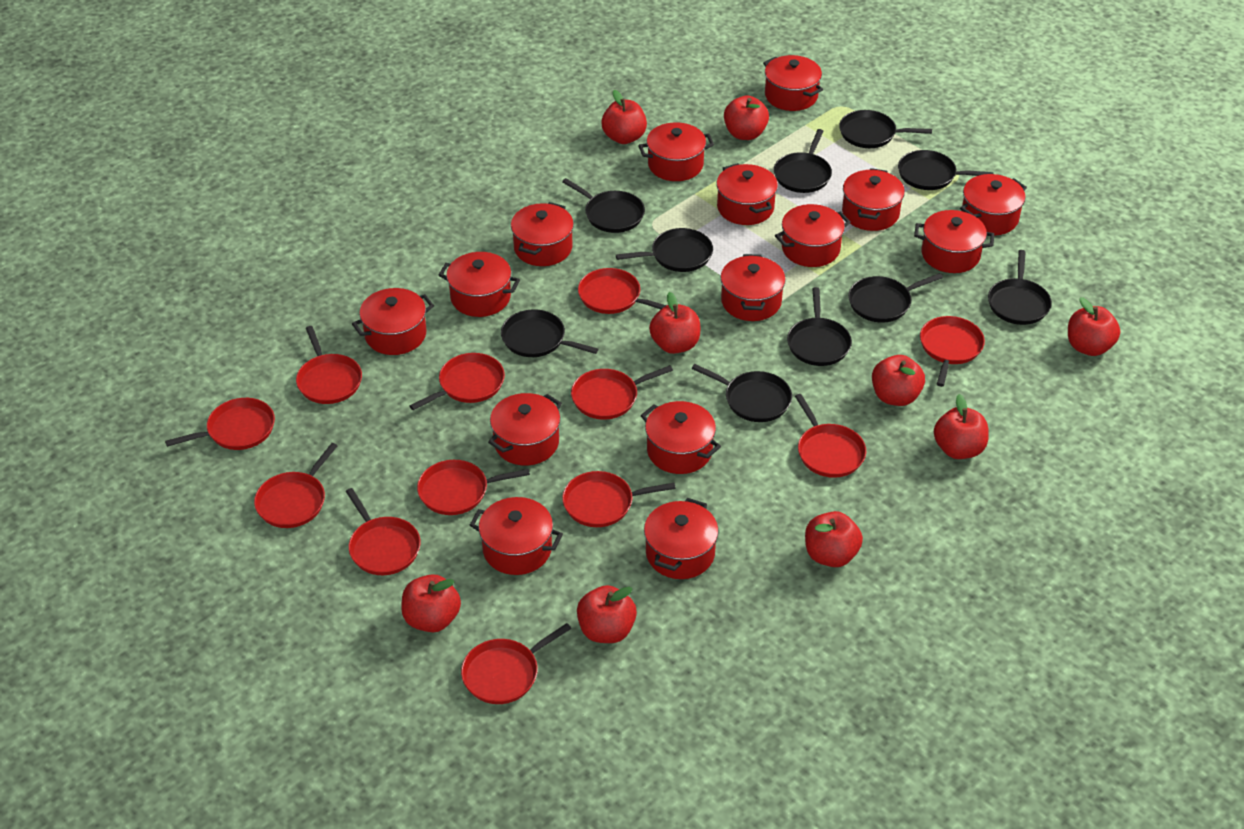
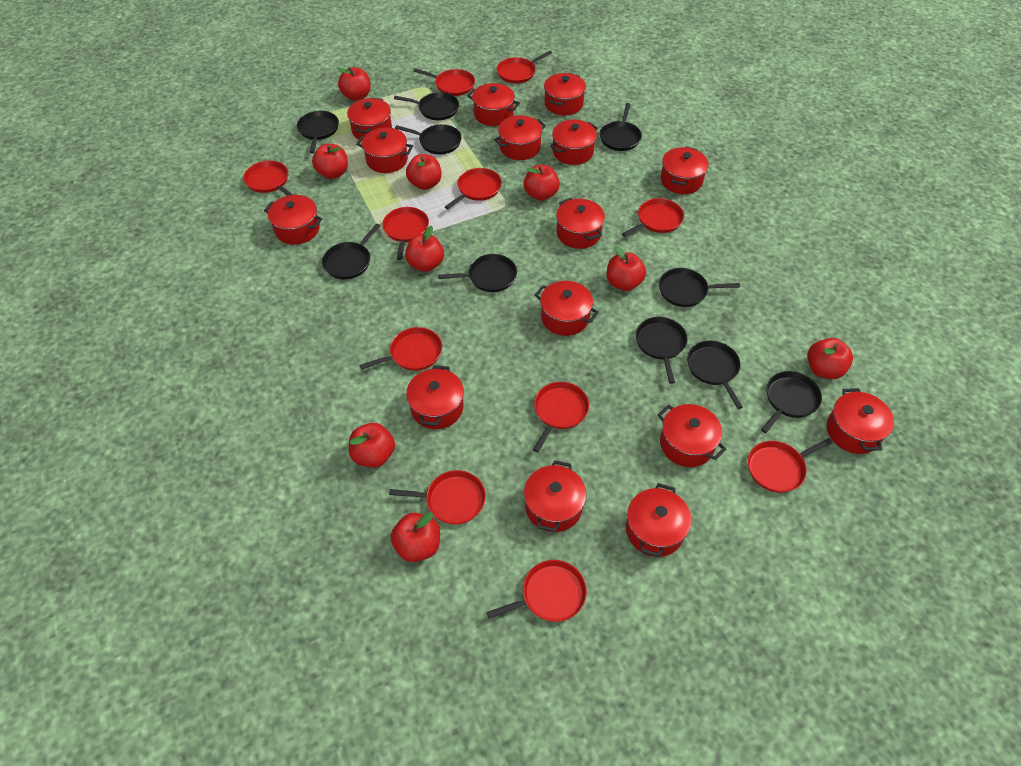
red pan: [165,398,275,450] [254,443,337,528] [296,326,362,404] [346,488,421,575] [409,353,505,410] [417,460,530,515] [461,623,572,704] [562,471,676,527] [571,365,673,420] [578,268,667,314] [795,394,866,478] [920,316,985,387] = 12 -> [243,161,293,196] [359,327,442,371] [382,207,429,260] [389,470,486,525] [414,68,475,96] [445,168,502,209] [487,560,587,622] [497,51,552,84] [533,382,589,452] [622,198,684,237] [748,438,833,493] = 11

